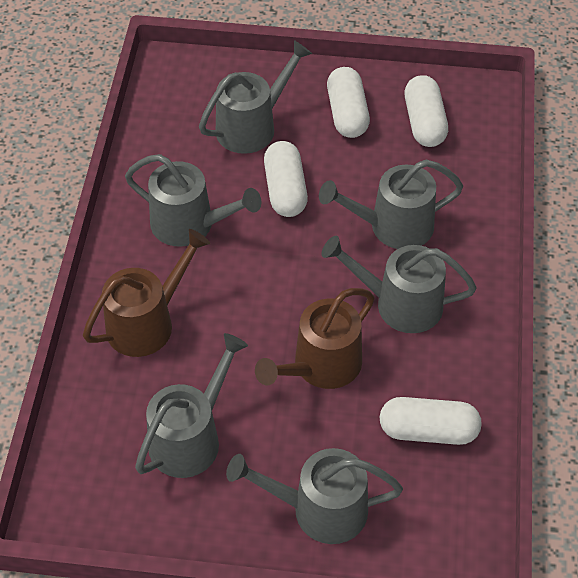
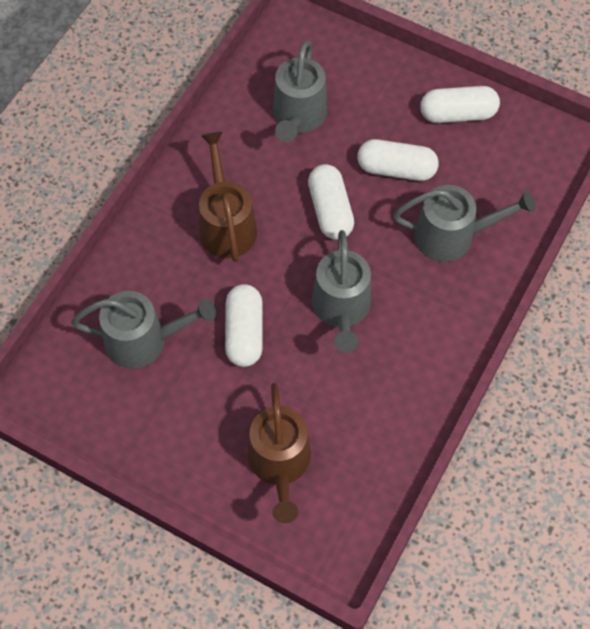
grey watering can: [125,154,261,247] [135,333,248,478] [199,40,312,154] [226,448,403,544] [319,160,463,249] [321,236,477,333] = 6 -> [71,291,216,369] [273,41,328,142] [312,230,371,353] [393,185,535,262] = 4

